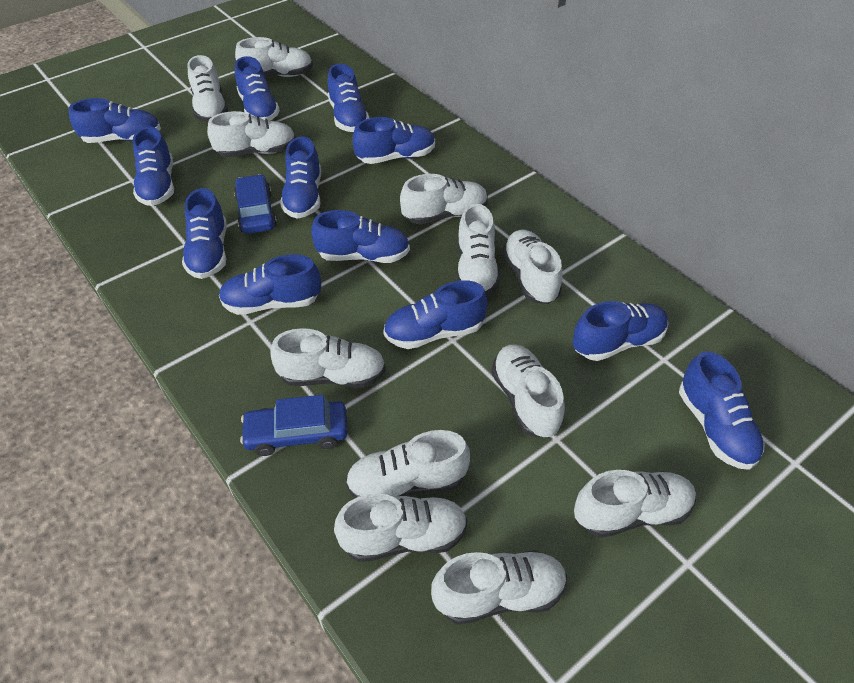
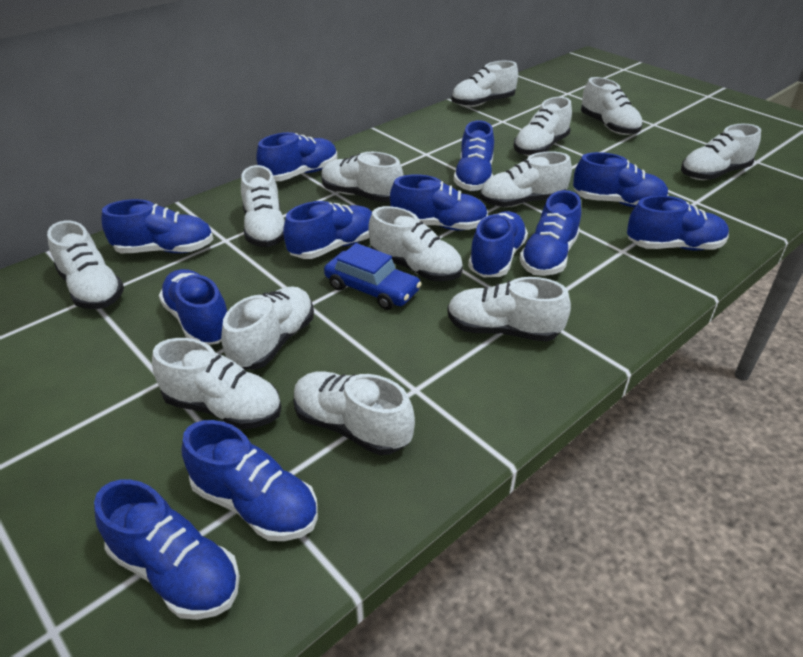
blue car: [234,174,277,234] [240,395,348,456] = 2 -> [324,243,422,310] = 1
white shoe: [188,55,228,122] [207,111,296,157] [235,37,313,77] [270,328,386,388] [334,494,467,562] [345,430,470,498] [400,174,488,225] [431,550,567,624] [457,204,500,295] [491,344,565,438] [502,230,563,304] [574,470,696,538] = 12 -> [47,221,124,309] [152,338,282,429] [221,286,314,370] [241,165,285,247] [294,371,415,455] [321,152,404,202] [368,206,463,281] [447,277,571,342] [451,61,518,107] [480,151,572,207] [513,97,572,156] [581,77,643,135] [681,124,761,180] = 13

